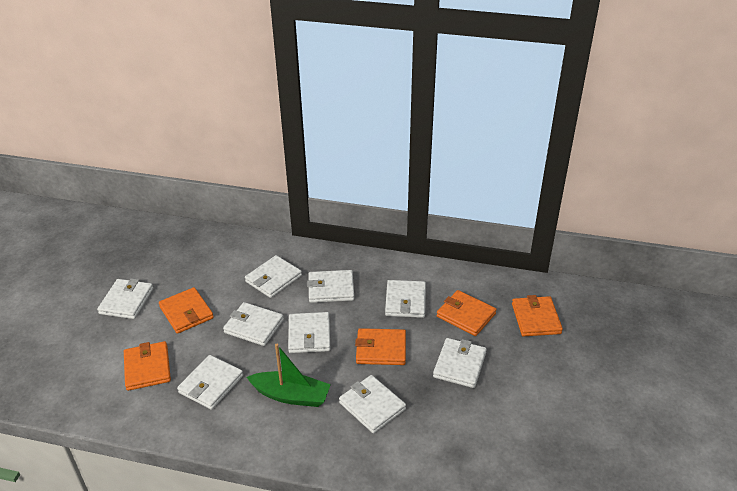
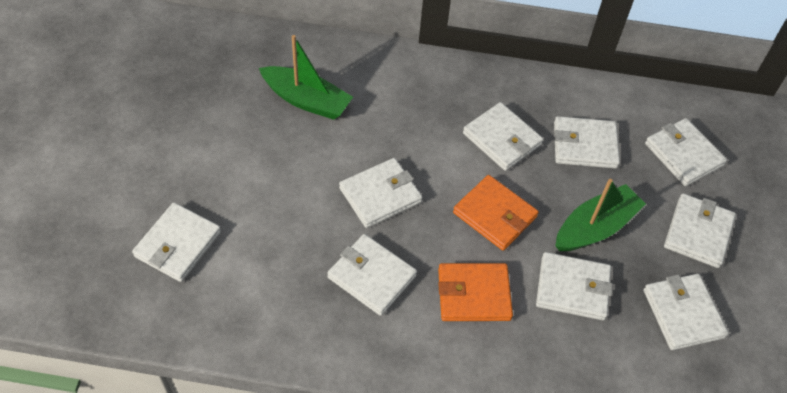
green boat: [247,344,331,407] = 1 -> [259,35,353,120] [555,179,646,251] = 2
orange wallet: [124,341,171,391] [159,287,214,334] [355,328,406,365] [437,290,497,336] [512,295,563,336] = 5 -> [438,263,513,321] [453,175,539,251] = 2

